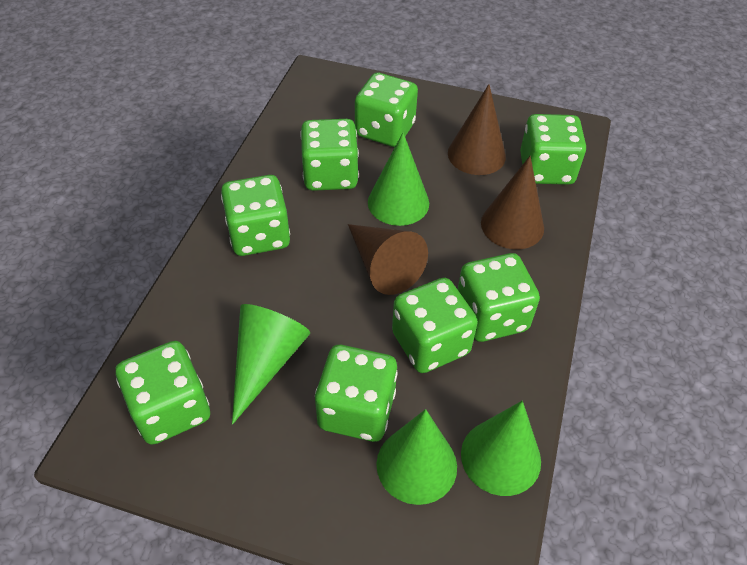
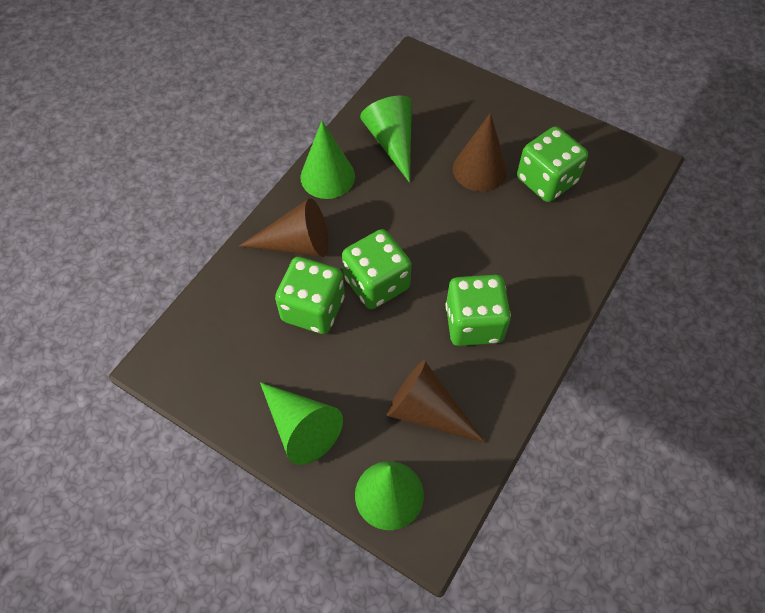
green dice: [116,341,210,445] [221,175,290,256] [300,119,359,191] [315,345,398,442] [355,73,418,147] [392,278,478,373] [458,253,540,342] [520,114,586,185] = 8 -> [275,257,345,334] [342,229,412,309] [446,275,511,346] [517,126,588,202] = 4

